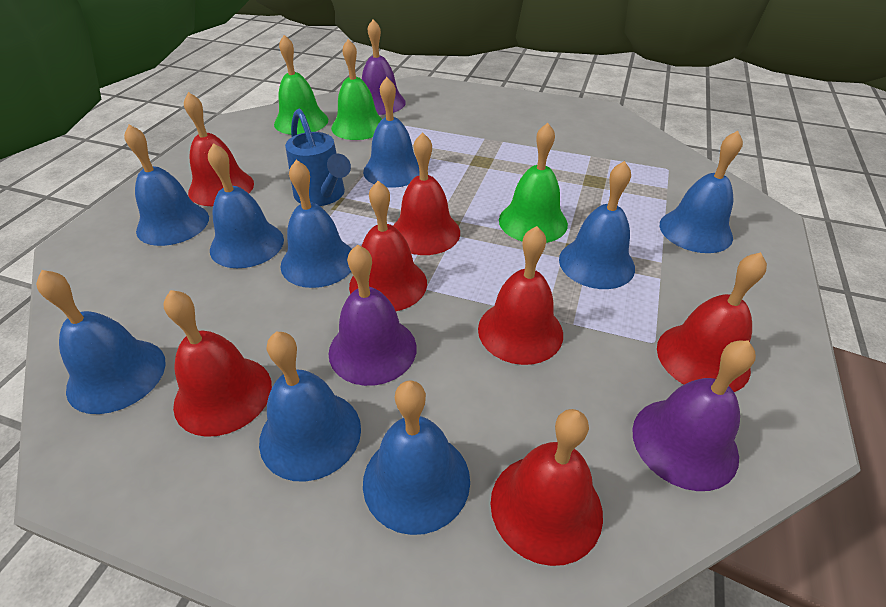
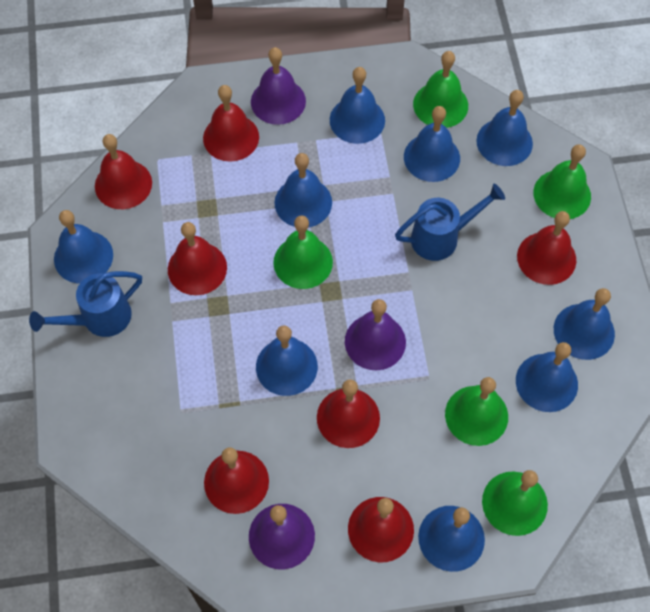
blue watering can: [285,109,351,206] = 1 -> [29,271,142,337] [395,184,505,261] = 2
green bell: [274,35,328,135] [331,39,382,140] [499,123,568,243] = 3 -> [273,216,333,289] [413,51,468,128] [445,377,508,446] [482,470,548,536] [533,144,591,219] = 5

